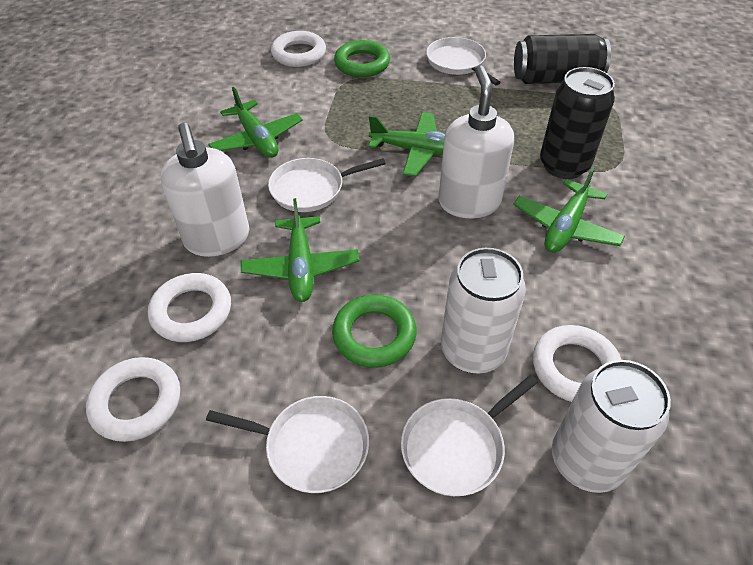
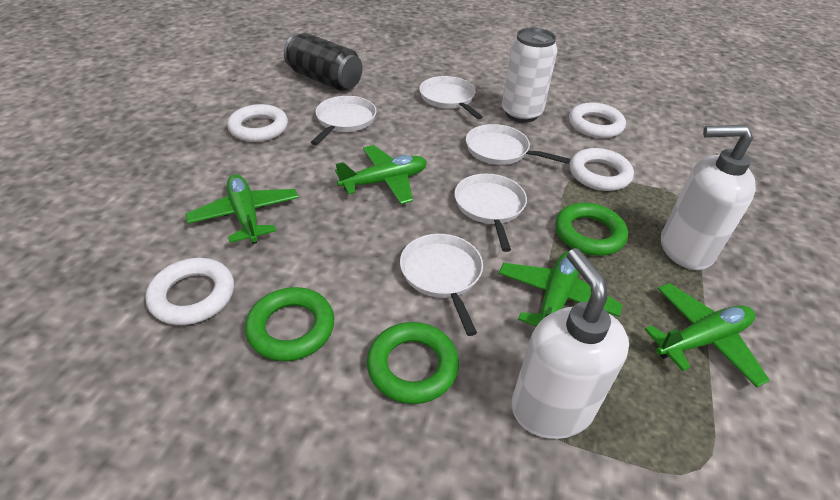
black can: [514,34,611,84] [540,67,615,179] = 2 -> [284,33,363,91] = 1
green ring: [332,295,417,368] [334,40,390,77] = 2 -> [245,287,334,361] [367,322,459,404] [555,203,628,256] = 3
white can: [441,248,526,374] [552,360,671,493] = 2 -> [502,28,557,123] = 1
white pan: [206,396,369,493] [268,158,386,212] [401,375,538,496] [426,37,501,85] = 4 -> [311,96,377,145] [400,234,483,336] [419,76,483,119] [454,174,527,252] [466,124,569,165] = 5

